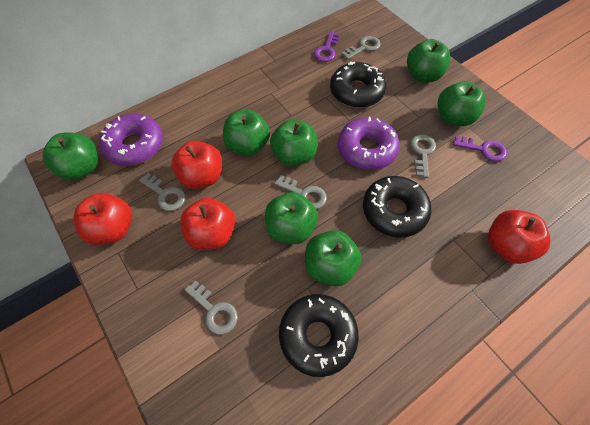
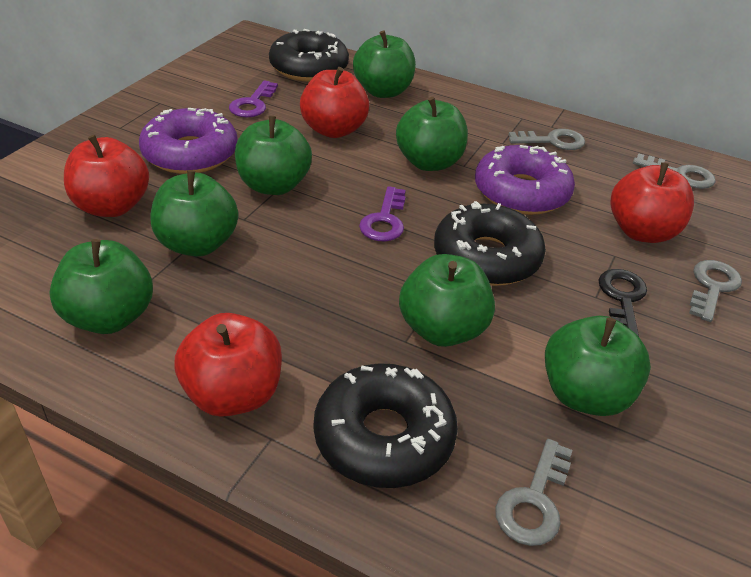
black key: none = 0 -> [599,269,647,336] = 1
grey key: [139,173,185,211] [185,280,238,335] [274,175,327,209] [342,36,381,60] [411,134,436,178] = 5 -> [495,439,573,546] [509,129,585,150] [633,153,716,189] [689,260,742,322] = 4

